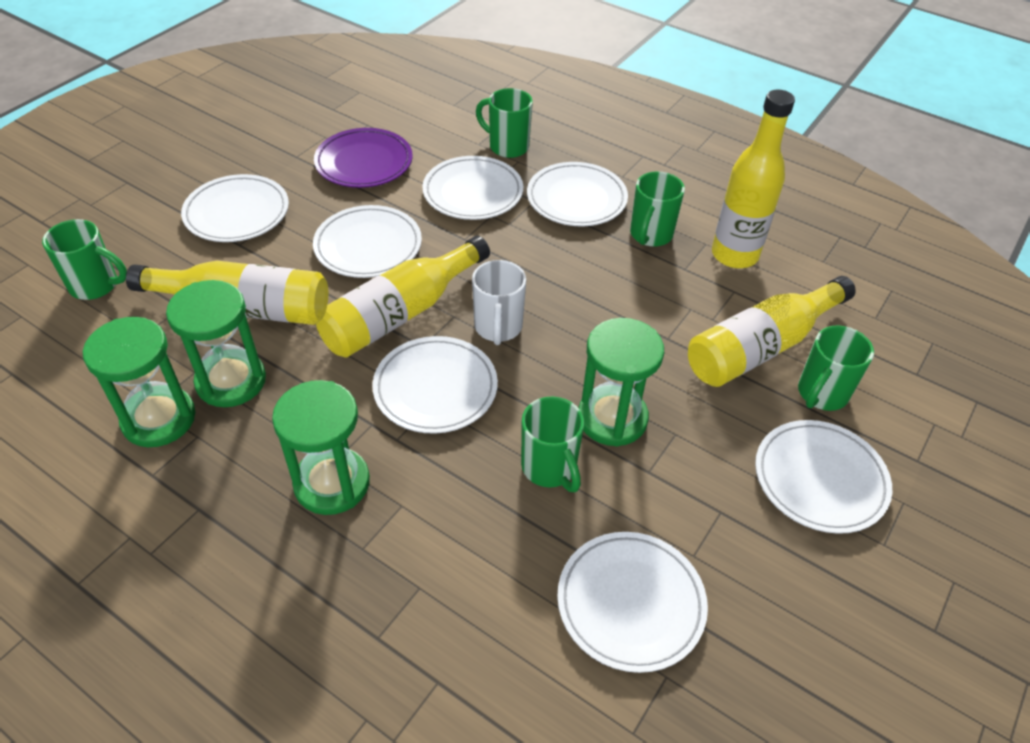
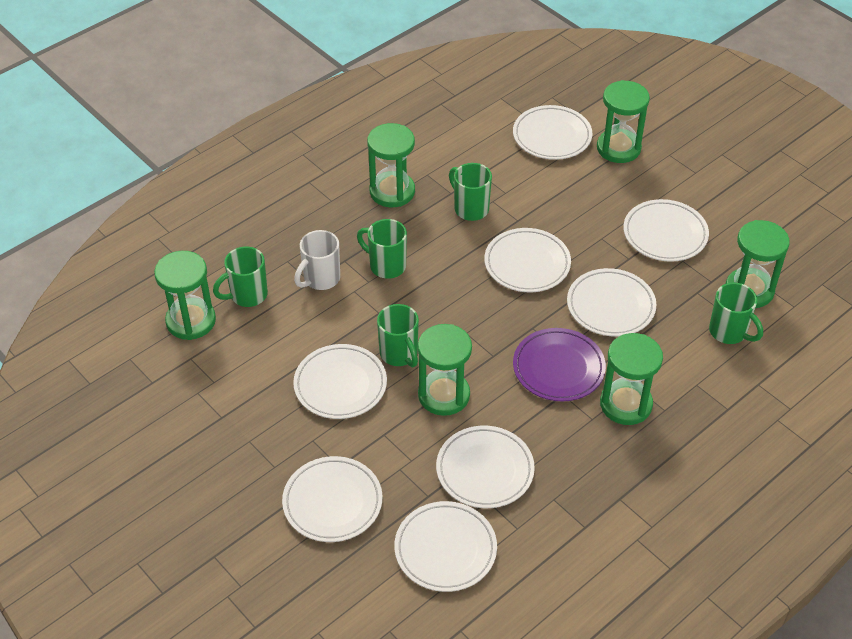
green hourglass: [83,317,195,447] [166,280,266,407] [272,380,370,515] [578,318,664,447] = 4 -> [154,251,216,340] [367,123,415,207] [418,324,472,416] [597,80,650,163] [600,333,663,425] [726,220,790,308] = 6
white plate: [181,174,289,242] [313,205,422,278] [372,336,498,434] [422,156,523,220] [527,162,628,226] [557,532,708,673] [755,420,892,534] = 7 -> [282,456,382,542] [293,344,387,419] [394,501,497,592] [436,426,535,508] [484,228,571,292] [513,105,592,160] [567,268,657,337] [624,199,709,262] = 8
yellow bottle: [126,261,328,325] [316,236,490,357] [688,276,856,387] [712,90,795,268] = 4 -> none = 0

